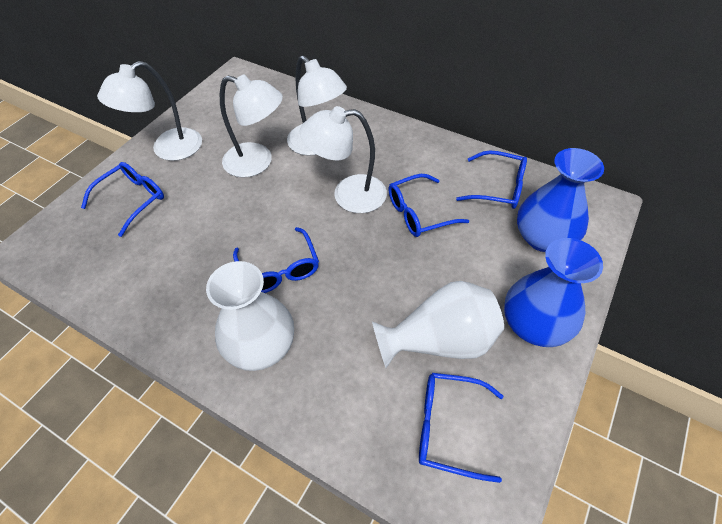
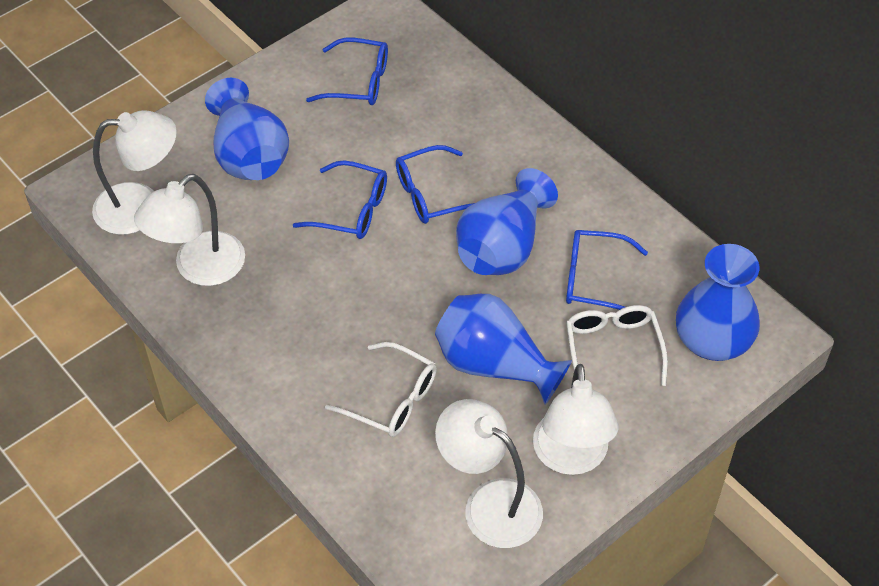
blue glasses: [81,162,164,237] [233,227,319,293] [388,174,469,237] [419,373,503,483] [456,150,527,209] = 5 -> [293,161,387,239] [306,38,388,105] [396,145,475,224] [566,230,648,310] = 4
blue vase: [504,238,603,347] [517,148,604,252] = 2 -> [205,78,289,180] [435,294,572,405] [456,168,558,275] [676,244,760,361] = 4
white glasses: none = 0 -> [325,342,437,437] [566,305,668,386] = 2
white vase: [206,261,294,371] [372,281,504,368] = 2 -> none = 0

